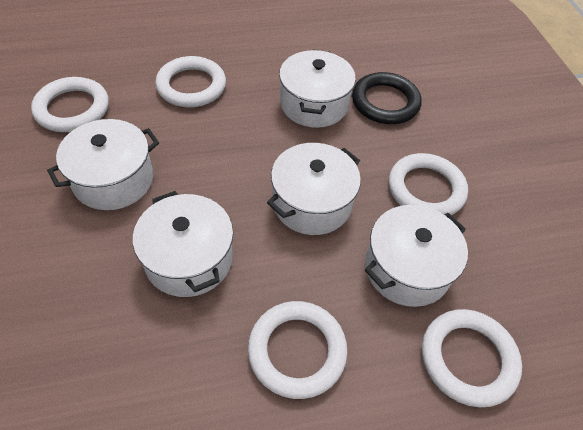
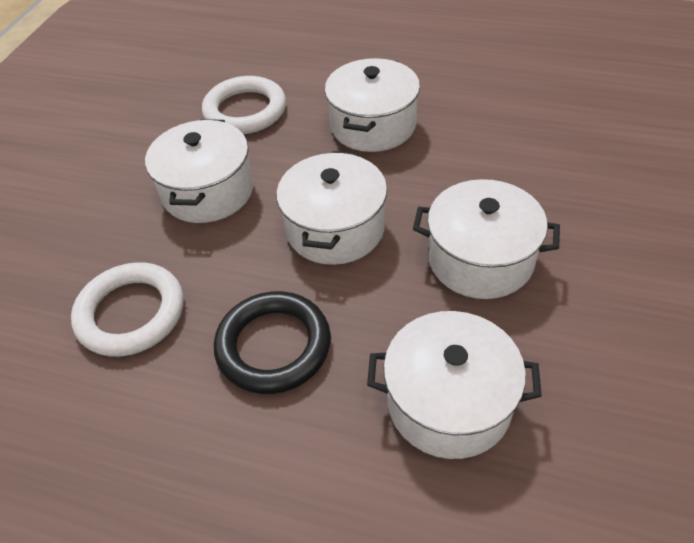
white ring: [31,77,109,132] [155,56,226,107] [248,301,348,399] [389,153,468,215] [422,309,522,407] = 5 -> [71,262,184,357] [202,76,286,134] = 2

